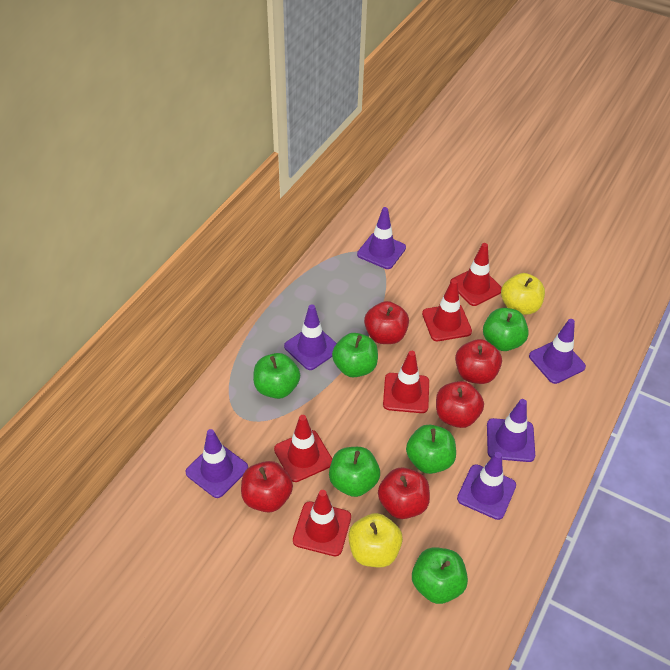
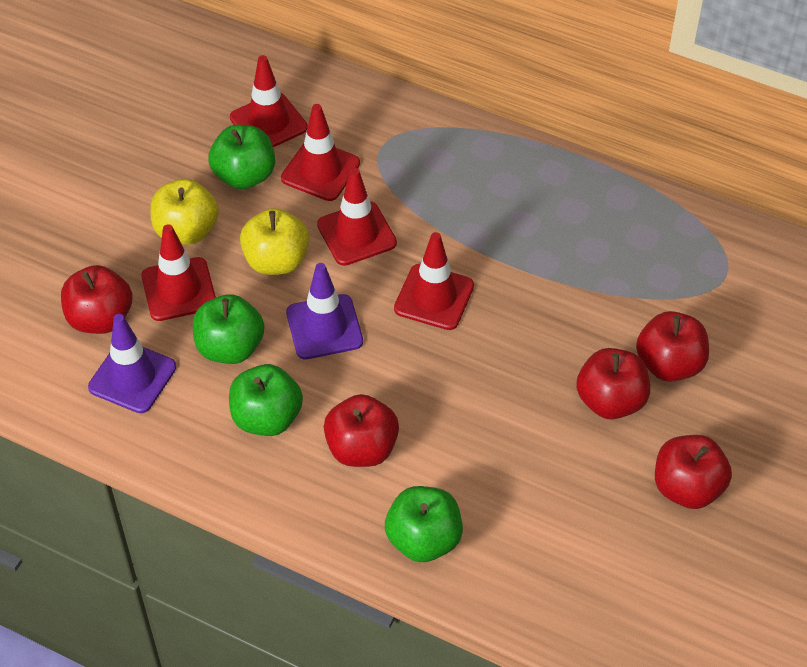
green apple: [253,353,300,399] [329,447,380,497] [332,333,378,377] [406,424,456,474] [412,547,468,604] [483,308,529,351] = 6 -> [193,294,264,364] [208,125,275,189] [229,364,303,436] [385,486,463,562] = 4
purple traffic cone: [185,429,248,498] [284,304,337,370] [357,207,406,269] [457,452,516,520] [487,399,535,462] [529,319,586,384] = 6 -> [88,314,176,413] [286,263,363,359] = 2

